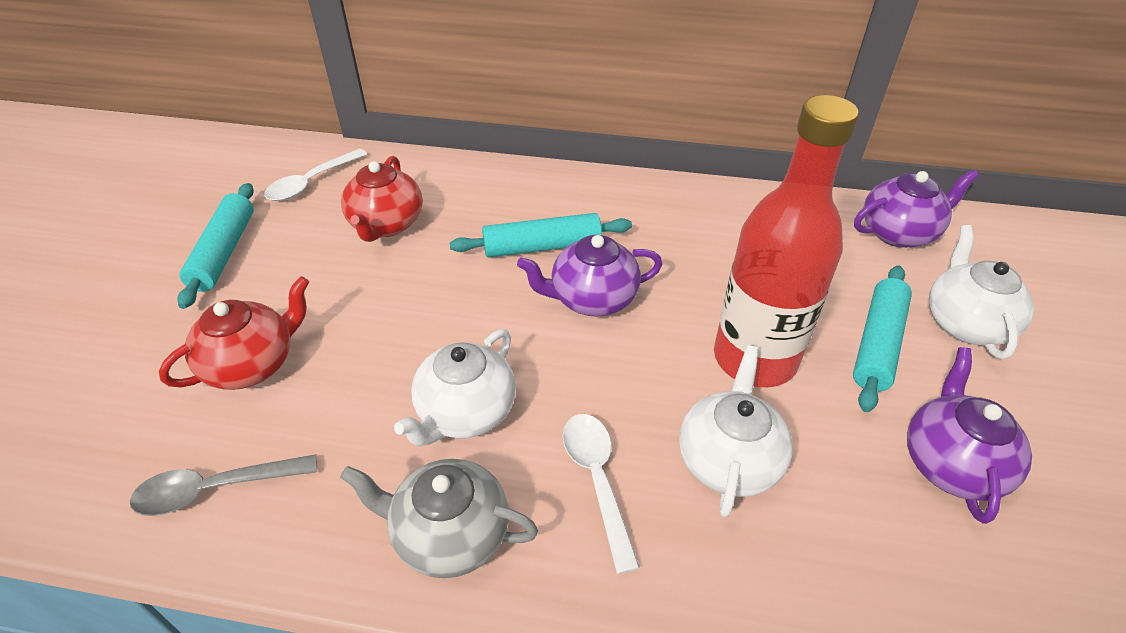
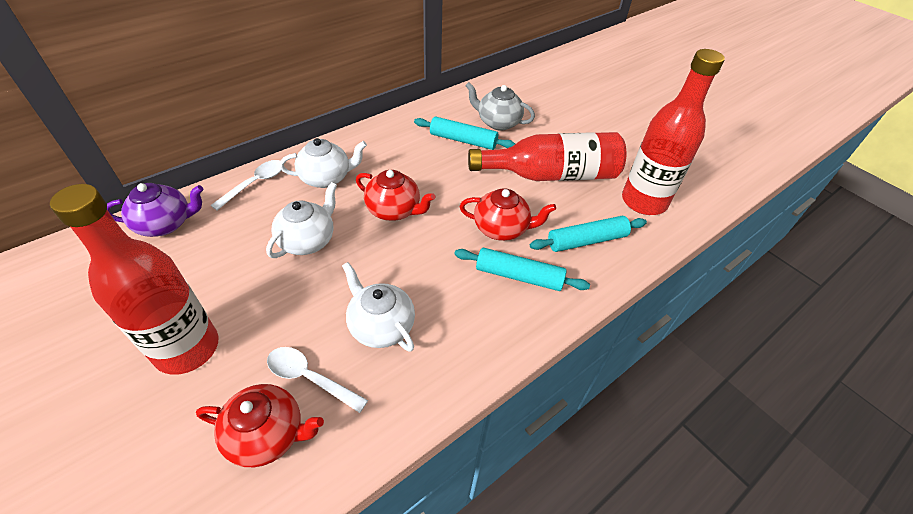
grey spoon: [130,454,317,516] = 1 -> none = 0
purple teapot: [517,235,662,317] [854,170,979,248] [907,347,1032,524] = 3 -> [107,183,203,237] = 1
red bottle: [714,95,859,387] = 1 -> [50,184,218,375] [468,132,626,181] [622,49,725,215] = 3
red teapot: [159,276,309,390] [341,156,423,242] = 2 -> [196,384,324,467] [356,170,435,221] [460,188,556,241] = 3

